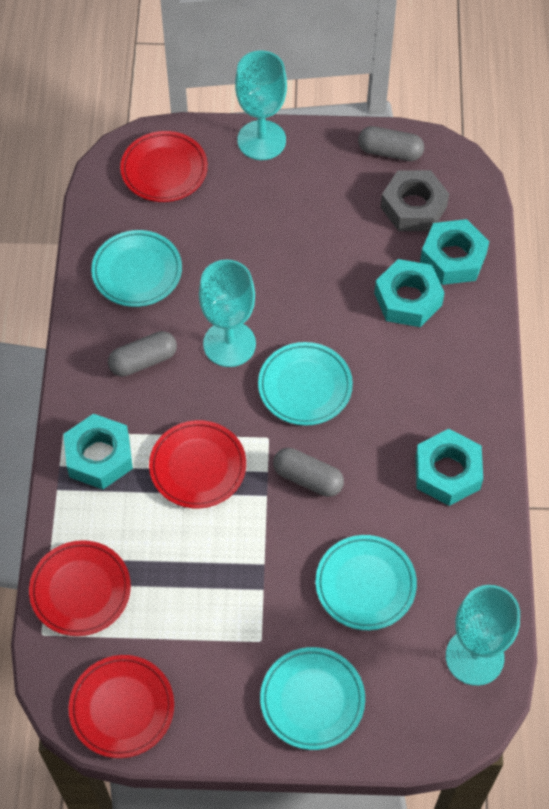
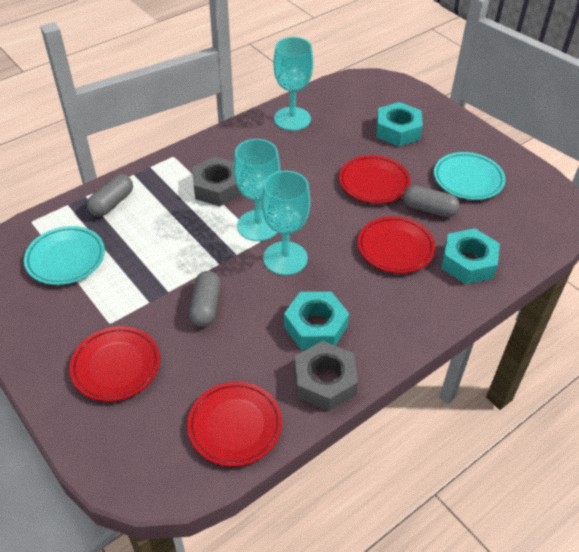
grey nut: [381,170,449,231] = 1 -> [192,156,242,206] [295,341,358,411] = 2
turquoise nut: [63,414,133,489] [374,259,444,327] [416,429,483,506] [420,219,489,285] = 4 -> [284,292,349,350] [376,102,423,146] [441,228,500,284] = 3
turquoise plate: [91,230,182,307] [258,342,353,426] [260,647,365,750] [316,535,417,630] = 4 -> [24,226,105,285] [434,152,506,200] = 2

